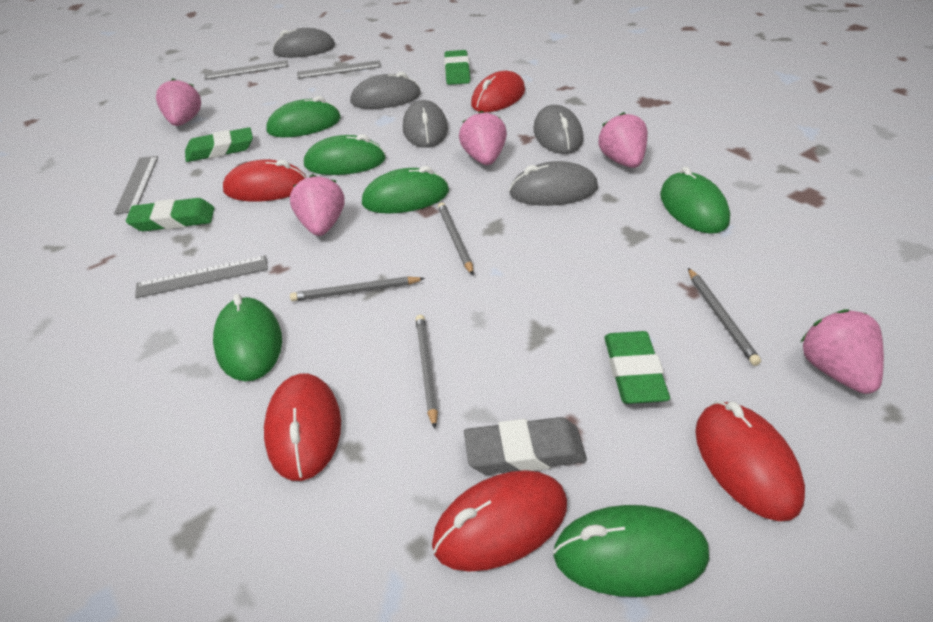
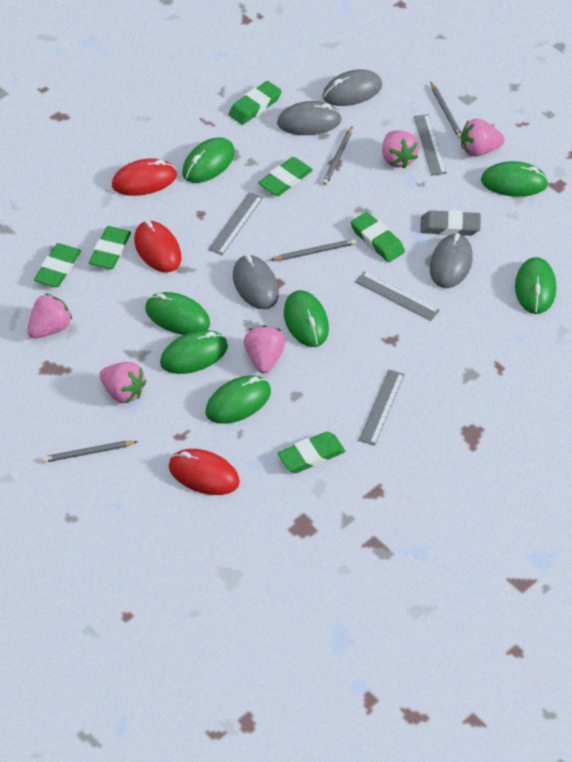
green eraser: [126,198,214,231] [185,127,253,162] [444,50,470,85] [604,331,670,404] = 4 -> [34,243,81,287] [89,226,131,269] [228,81,282,125] [258,157,313,196] [277,432,345,473] [351,212,405,262] = 6
green mouse: [213,294,282,381] [266,96,341,137] [304,134,386,175] [362,166,449,214] [553,505,709,597] [660,167,730,234] = 6 -> [145,292,210,335] [160,330,228,374] [182,137,235,183] [206,375,271,424] [284,290,329,347] [481,161,549,197] [515,257,556,314] = 7
grey mouse: [272,28,335,58] [350,72,421,109] [403,100,448,148] [509,161,598,206] [533,105,583,154] = 5 -> [233,255,279,310] [277,101,342,135] [322,69,382,106] [430,233,473,288] = 4
red mouse: [223,160,307,202] [264,373,341,481] [432,470,567,572] [471,71,525,112] [695,402,805,521] = 5 -> [112,158,177,196] [134,220,182,273] [169,449,240,495] = 3

